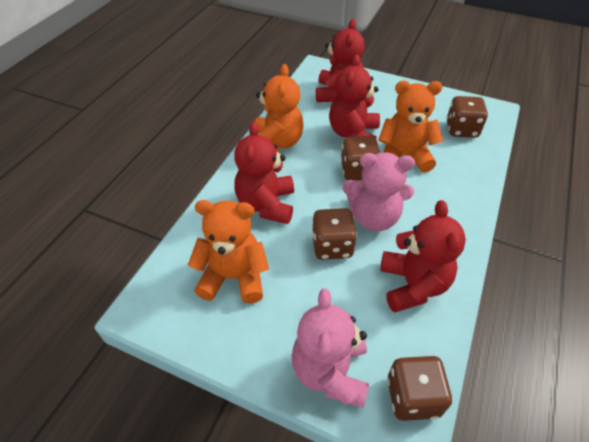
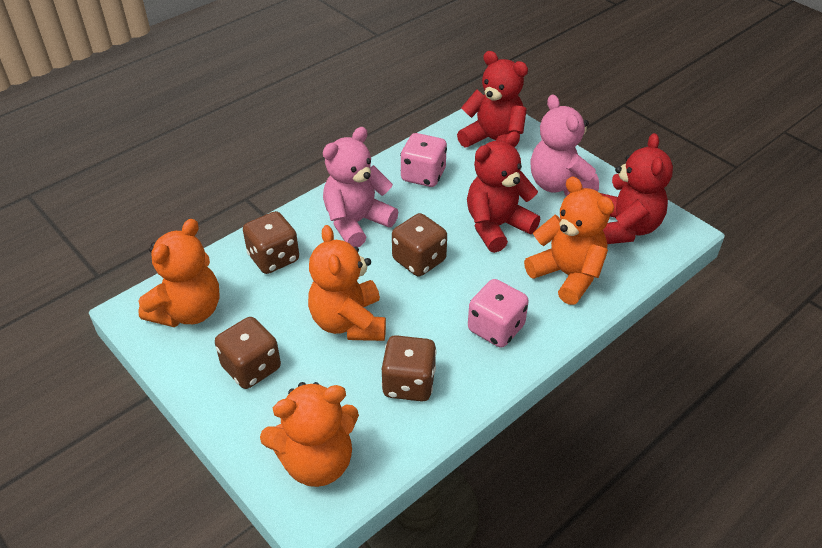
orange teddy bear: [188,200,269,303] [255,64,304,152] [378,81,443,172] = 3 -> [138,219,220,327] [260,382,359,487] [308,225,386,341] [524,176,614,305] = 4
pink dice: none = 0 -> [400,133,447,187] [468,279,529,348] = 2
red teddy bear: [234,122,294,224] [316,19,365,102] [329,55,380,138] [380,200,466,313] = 4 -> [457,51,528,148] [467,131,540,253] [600,133,673,244] = 3

